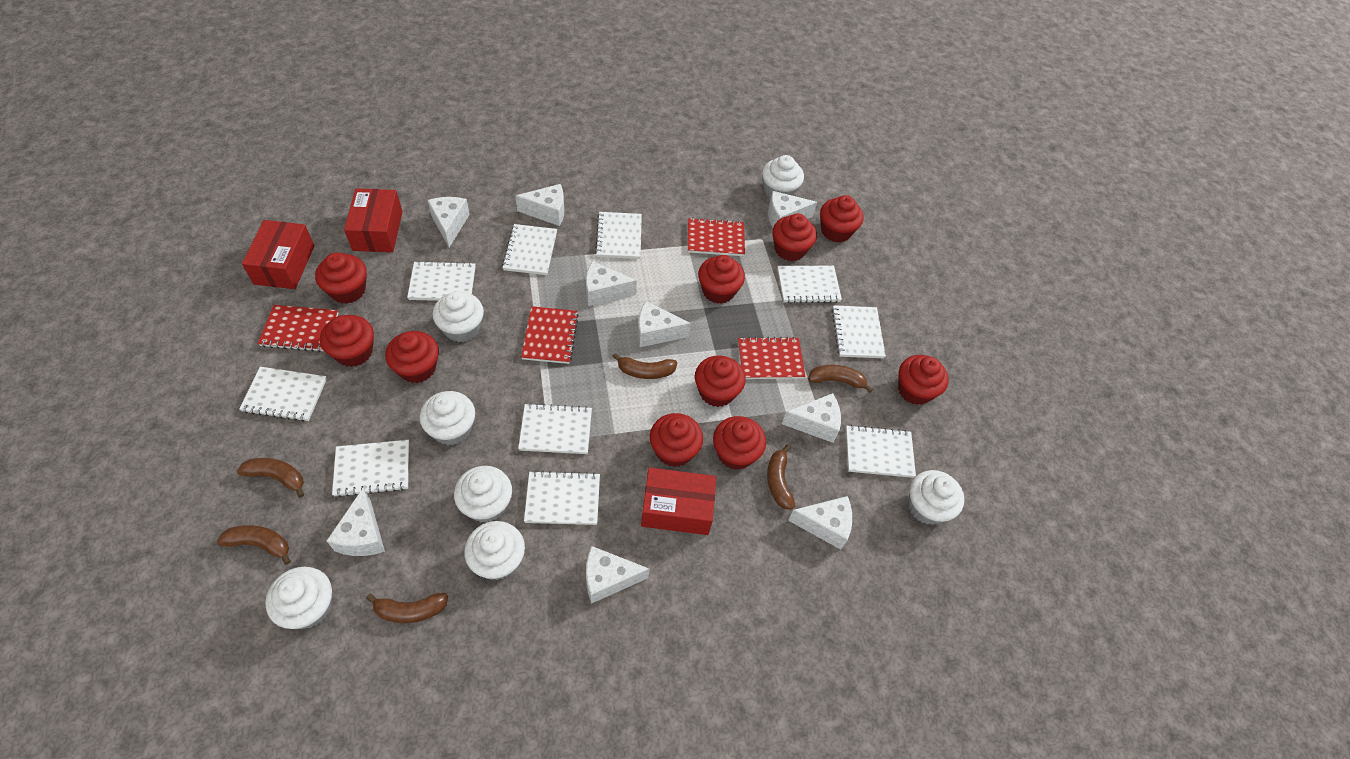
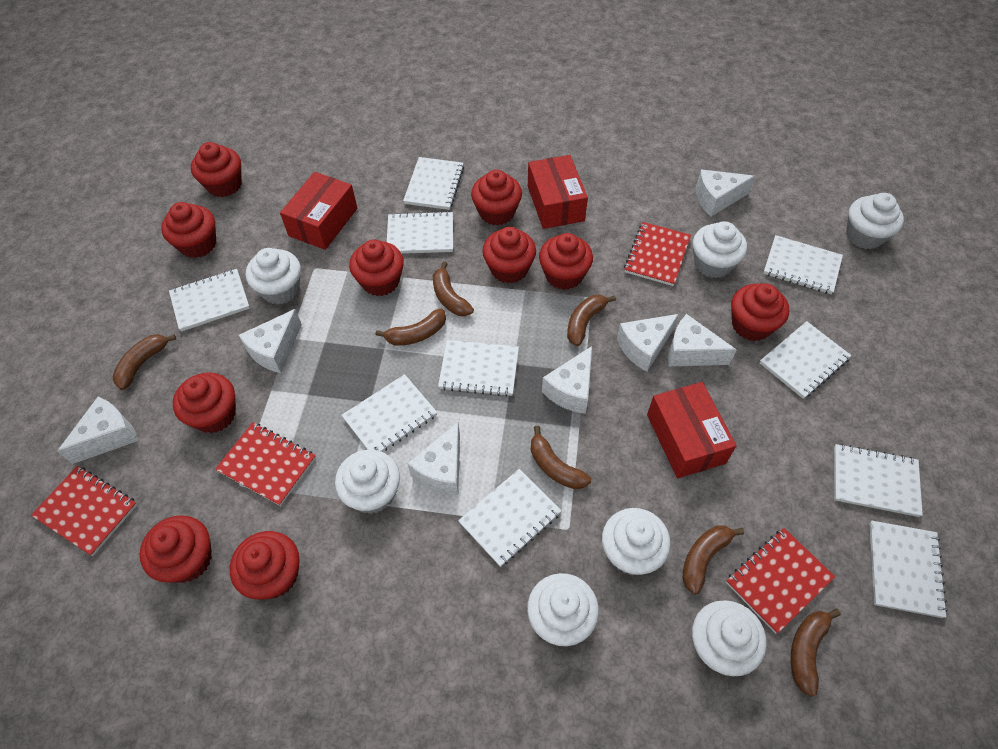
brown banana: [217,525,291,565] [237,458,304,498] [366,593,448,623] [612,353,678,379] [767,445,795,510] [808,365,873,393] = 6 -> [112,334,176,390] [375,309,446,346] [433,261,474,316] [531,426,591,489] [567,295,616,346] [682,525,744,594] [791,609,841,697] = 7
white cheese: [326,487,385,556] [427,197,470,247] [515,184,564,226] [586,261,637,306] [586,546,650,604] [638,301,691,347] [768,191,817,227] [782,393,841,443] [788,496,852,550] = 9 -> [57,397,138,464] [239,309,302,373] [407,422,460,495] [542,346,592,414] [617,314,679,372] [668,314,737,366] [696,170,755,217] = 7

